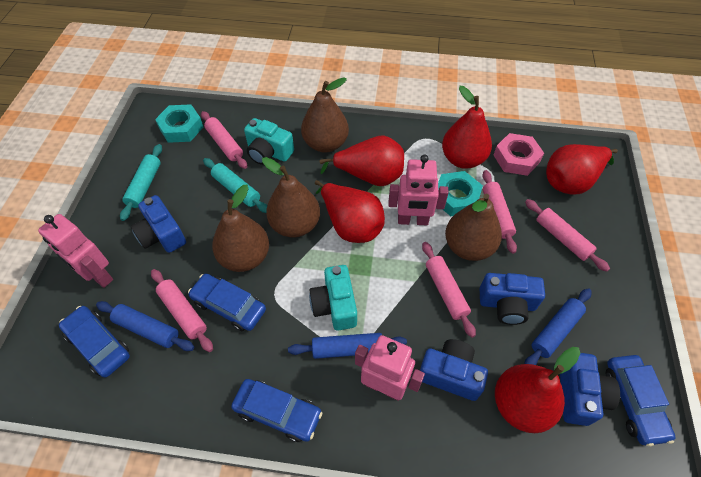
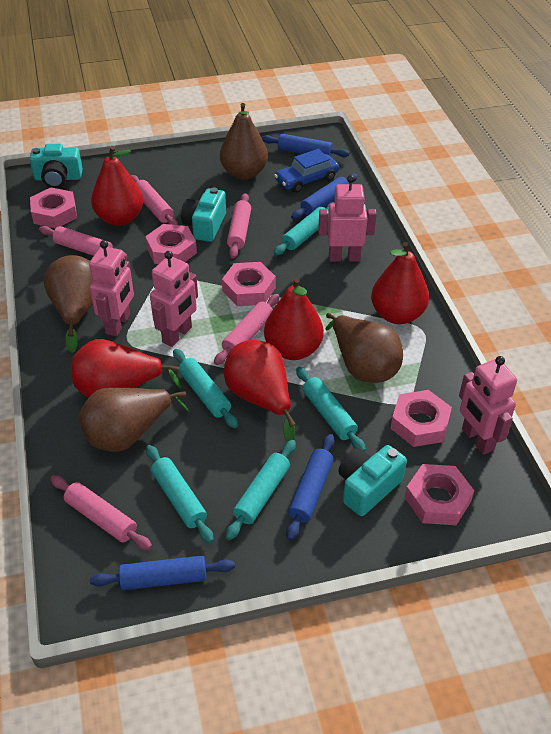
blue camera: [131,195,186,253] [420,339,488,401] [480,273,545,325] [560,353,620,426] = 4 -> none = 0
blue car: [59,306,130,377] [188,274,266,331] [231,379,322,442] [606,355,676,446] = 4 -> [274,149,339,193] = 1
blue rolling pin: [96,301,194,351] [288,333,407,359] [524,288,592,365] = 3 -> [90,556,235,590] [262,134,350,157] [286,434,335,541] [291,174,358,219] = 4
pink nut: [494,133,544,176] = 1 -> [30,188,77,228] [145,224,197,264] [222,262,276,306] [390,390,452,447] [405,464,474,525] = 5
pink robot: [38,214,113,288] [355,335,425,401] [388,155,449,225] = 3 -> [89,240,134,336] [150,251,198,347] [318,175,377,262] [459,356,517,455] = 4
turquoise camera: [244,118,294,165] [309,265,357,331] = 2 -> [30,144,83,188] [181,187,226,242] [338,445,407,516] = 3
turquoise nut: [155,104,203,143] [438,171,483,216] = 2 -> none = 0
turquoise rolling pin: [120,144,162,221] [203,158,267,213] = 2 -> [146,445,214,543] [173,349,238,429] [226,440,296,540] [274,202,335,255] [296,367,366,452] = 5

